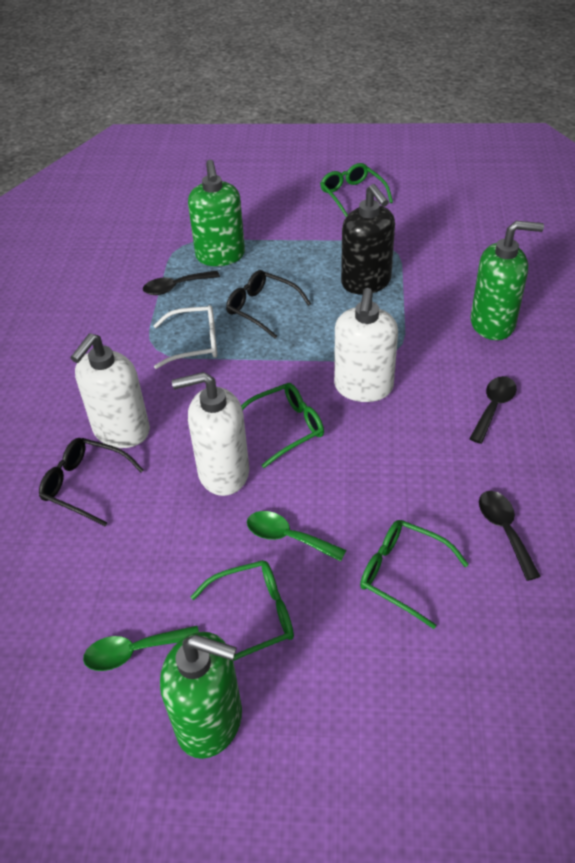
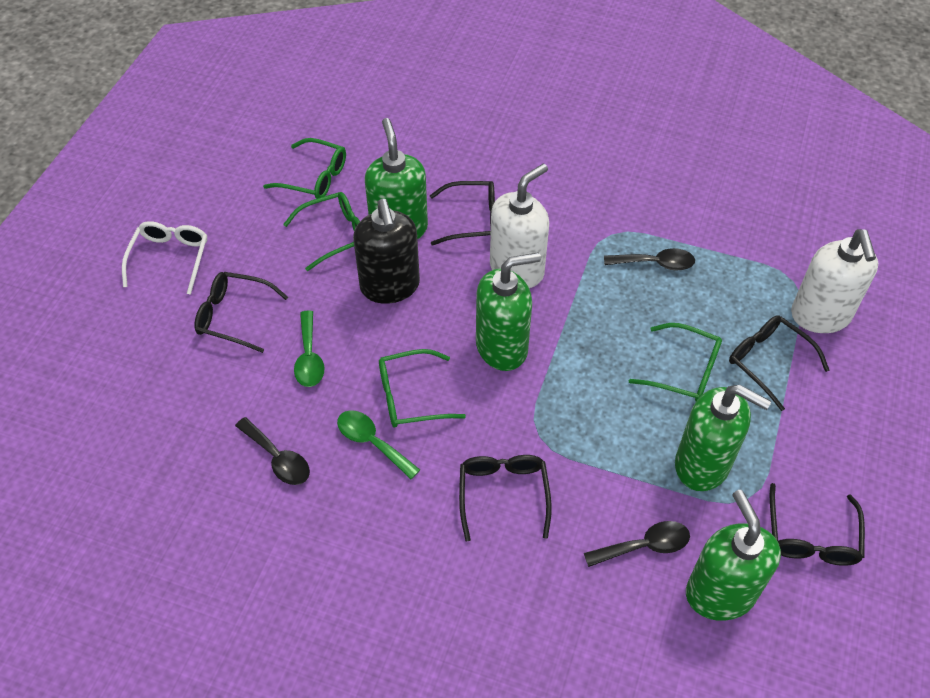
black glasses: [39,438,144,526] [226,270,311,339] = 2 -> [194,272,288,353] [430,181,495,246] [459,455,552,541] [729,315,829,411] [770,483,865,566] = 5
green soap dispenser: [160,632,242,759] [188,160,245,266] [470,221,544,340] = 3 -> [365,118,428,240] [476,252,541,371] [675,385,771,491] [686,490,781,621] = 4
white soap dispenser: [70,334,150,448] [172,372,249,496] [334,288,398,402] = 3 -> [490,164,549,288] [791,229,878,333] = 2

